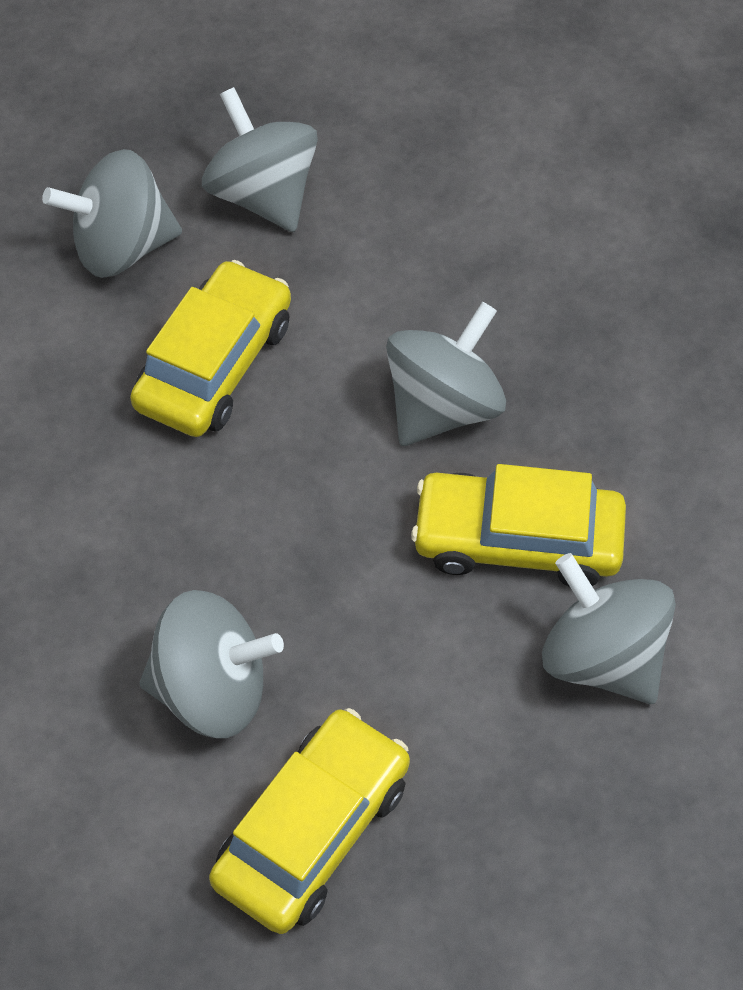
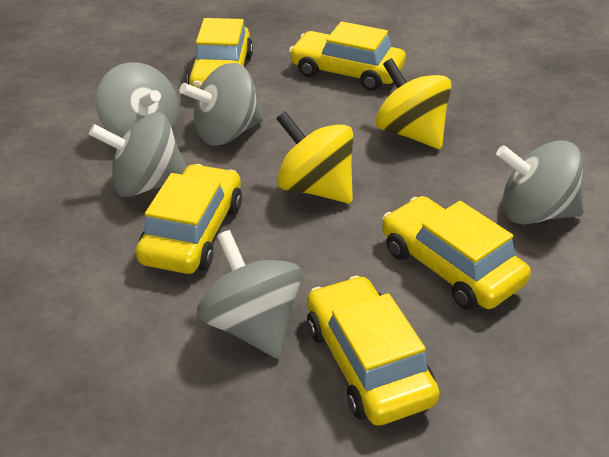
yellow car: [130,260,291,437] [209,708,410,934] [411,464,626,587] = 3 -> [136,164,242,274] [187,18,253,89] [289,21,406,91] [307,276,440,426] [382,196,531,310] = 5
yellow spinning top: none = 0 -> [276,111,353,203] [376,58,452,149] = 2

